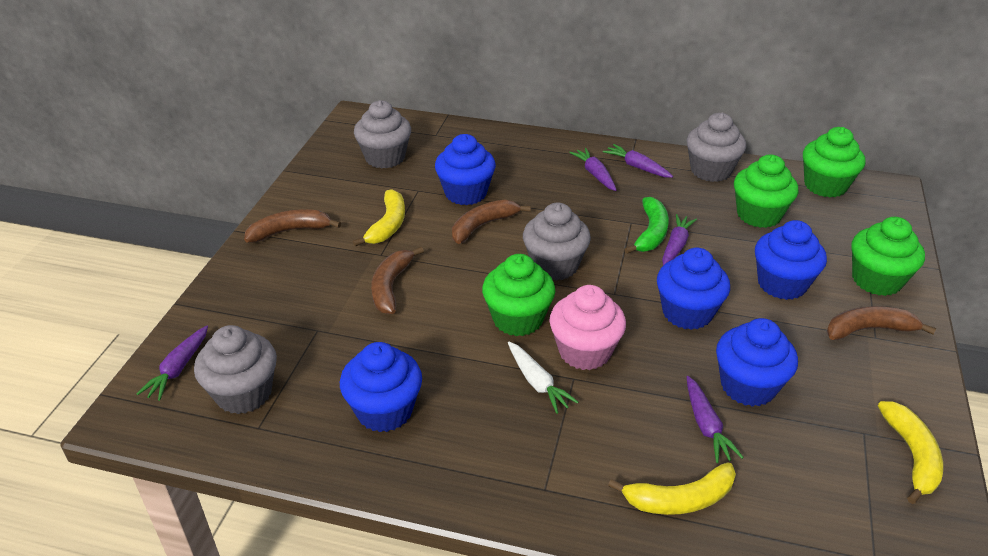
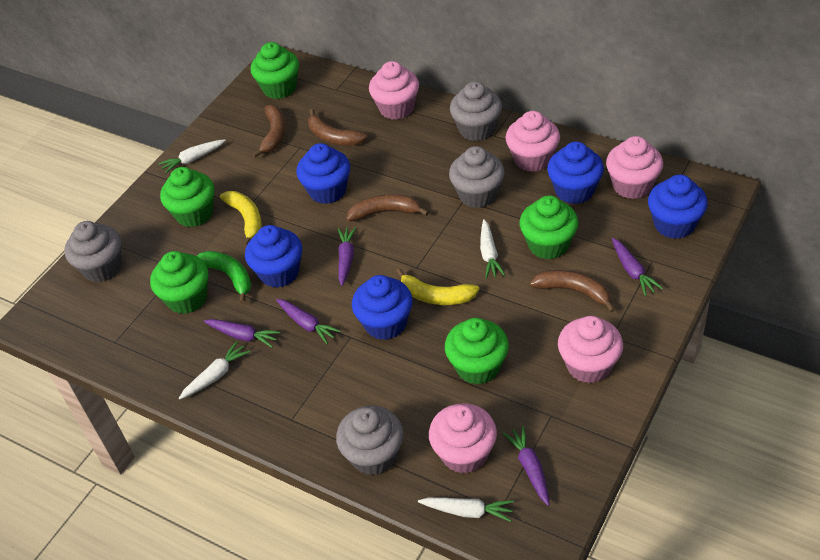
green cupcake: [482,254,555,336] [734,154,798,228] [803,127,865,197] [851,217,925,296] = 4 -> [150,251,208,314] [160,167,214,227] [251,42,299,99] [445,318,509,385] [519,196,578,259] = 5
pink cupcake: [550,285,626,370] = 1 -> [369,61,419,120] [429,403,497,474] [506,111,560,172] [558,316,623,383] [606,136,663,199] = 5
white carrot: [508,342,578,414] = 1 -> [158,139,226,174] [179,341,250,400] [418,497,514,522] [480,219,505,279] = 4
yellow banana: [353,189,405,247] [608,462,736,515] [878,401,943,504] = 3 -> [220,191,262,247] [396,268,479,305] = 2

